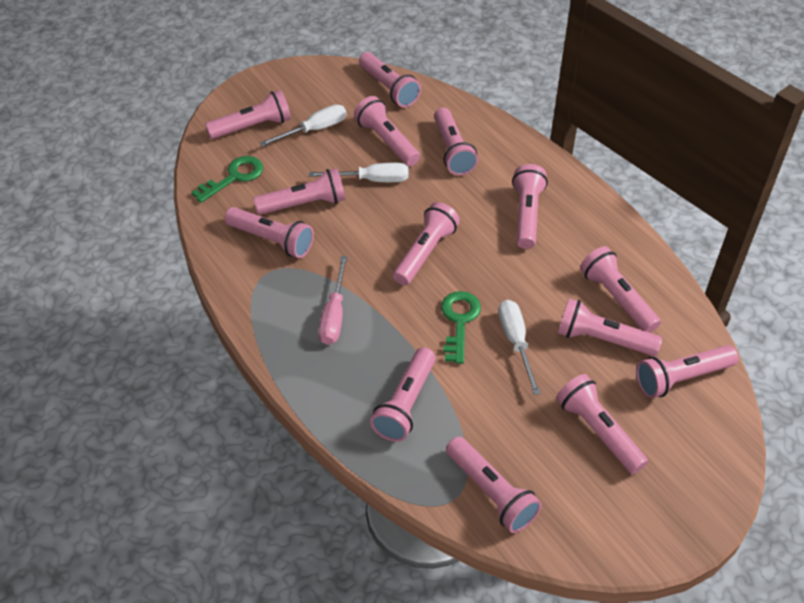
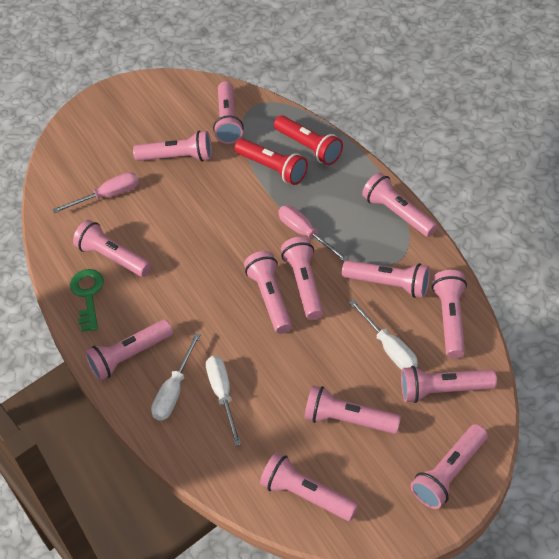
green key: [191,156,263,203] [441,291,481,364] = 2 -> [70,269,104,332] = 1
pink flashlight: [205,90,291,139] [225,207,314,258] [253,168,345,215] [354,96,420,166] [359,52,421,107] [370,347,436,442] [393,202,460,285] [434,107,478,175] [446,436,542,533] [512,164,548,249] [556,374,648,474] [558,298,662,356] [580,246,661,333] [636,345,738,398] = 14 -> [73,220,151,277] [85,319,173,381] [133,131,212,161] [213,81,244,144] [244,251,292,334] [260,452,359,521] [281,237,324,320] [305,385,401,434] [342,260,430,298] [362,172,438,237] [401,366,497,403] [411,424,488,509] [432,270,467,358] = 13
pink screwdriver: [318,256,348,345] = 1 -> [52,172,139,213] [278,205,349,262] = 2
red flashlight: none = 0 -> [234,138,308,185] [274,115,343,165] = 2

